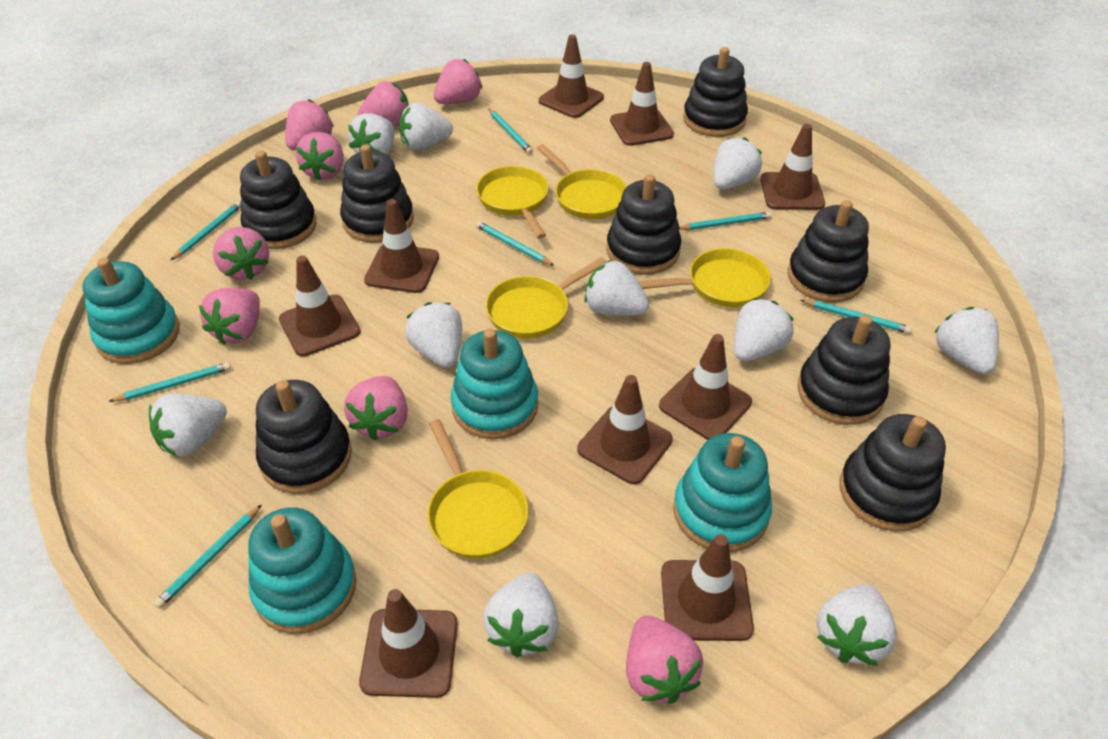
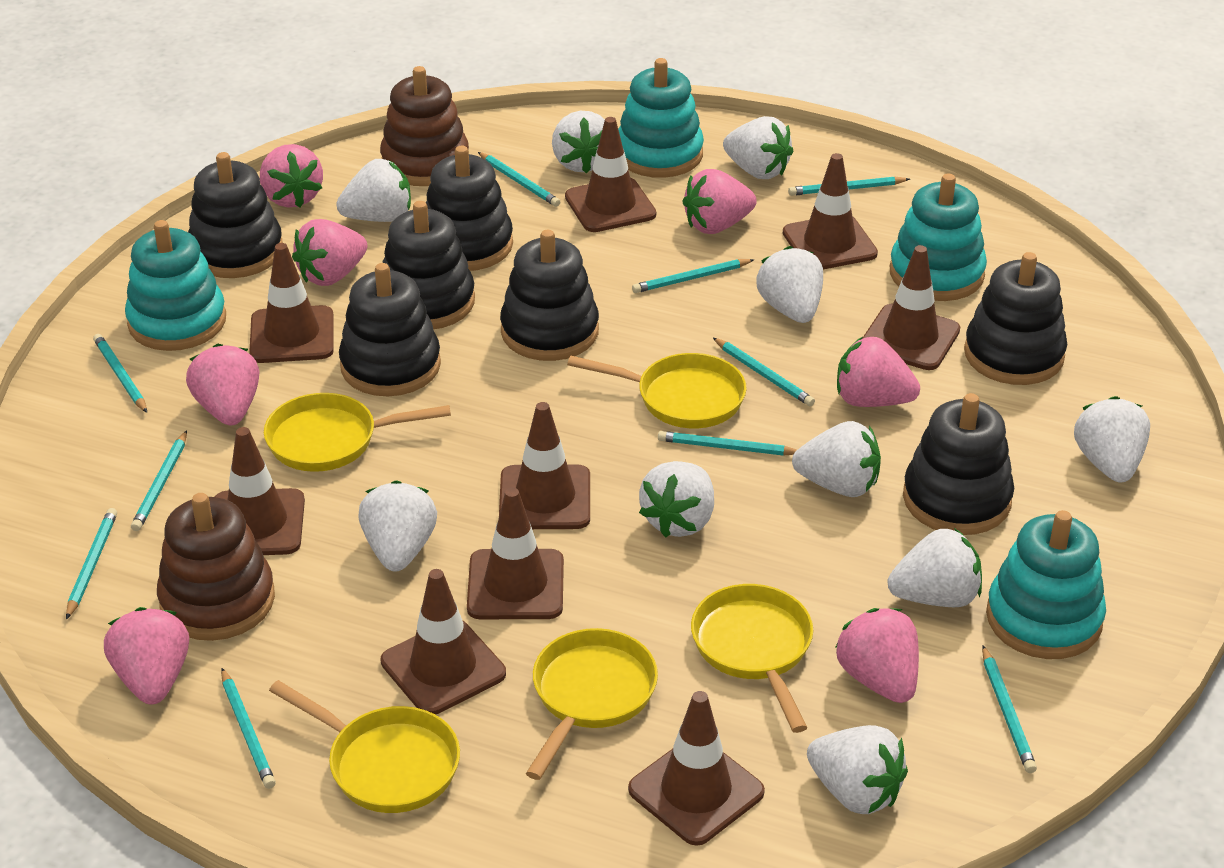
black stacking toy: [240,151,317,249] [256,380,352,494] [340,144,414,243] [606,174,681,275] [683,47,748,137] [788,200,869,303] [797,315,890,425] [840,414,946,532] = 8 -> [188,152,283,278] [339,263,441,396] [382,201,475,329] [426,146,513,271] [500,230,599,361] [903,393,1014,535] [964,252,1067,385] = 7
brown stacking toy: none = 0 -> [157,493,275,641] [380,66,469,186] = 2
pink strawberry: [199,288,260,345] [213,227,269,280] [285,99,334,151] [296,132,344,181] [344,376,408,441] [358,81,409,126] [434,59,482,104] [626,616,703,704] = 8 -> [104,607,189,705] [186,343,259,425] [260,144,323,208] [292,219,368,286] [682,169,757,234] [835,608,919,703] [837,337,920,407] = 7
turquoise pencil: [108,362,231,402] [154,504,262,609] [170,201,241,261] [476,221,554,266] [489,109,533,154] [679,212,771,230] [801,300,912,334] = 7 -> [66,508,117,620] [93,334,147,413] [131,430,187,531] [221,668,276,789] [478,152,560,207] [632,259,754,293] [658,431,797,455] [713,338,815,406] [788,176,910,196] [982,646,1037,773] = 10

